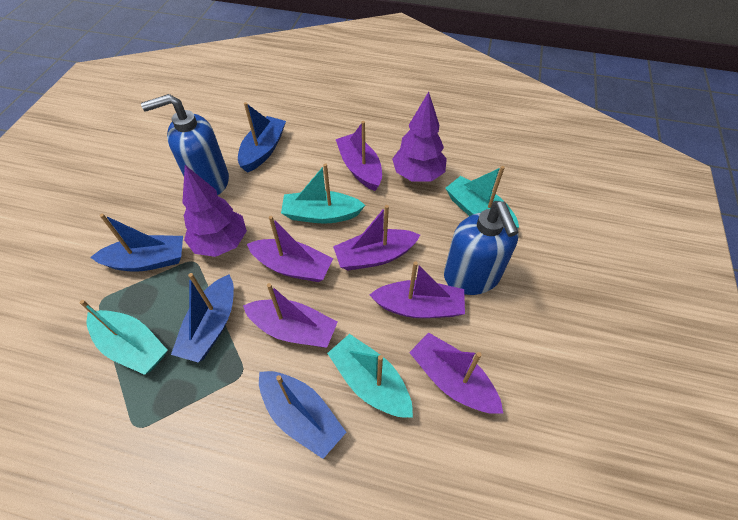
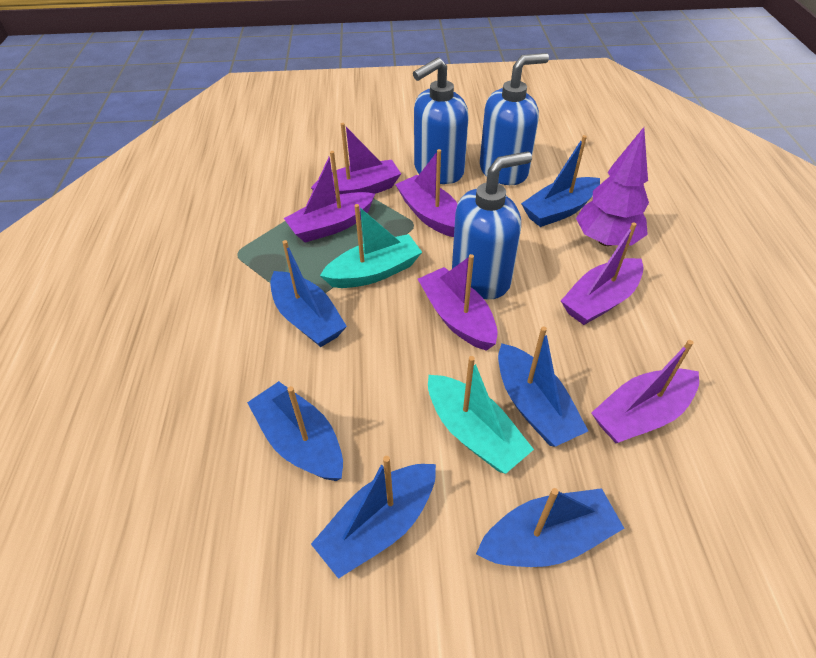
blue boat: [90,214,183,272] [171,273,234,363] [238,102,286,173] [259,371,346,459] = 4 -> [247,381,343,481] [270,240,347,347] [311,456,436,579] [476,488,624,567] [498,326,588,447] [521,135,600,227] = 6
blue soap dispenser: [141,94,229,195] [444,201,519,295] = 2 -> [413,57,469,184] [452,151,532,300] [480,53,549,185] = 3
purple tree: [182,165,247,257] [392,92,447,182] = 2 -> [576,127,649,246] = 1
turquoise boat: [80,300,168,375] [281,163,365,224] [327,334,413,418] [445,166,519,228] = 4 -> [320,204,422,288] [428,356,534,474] = 2

